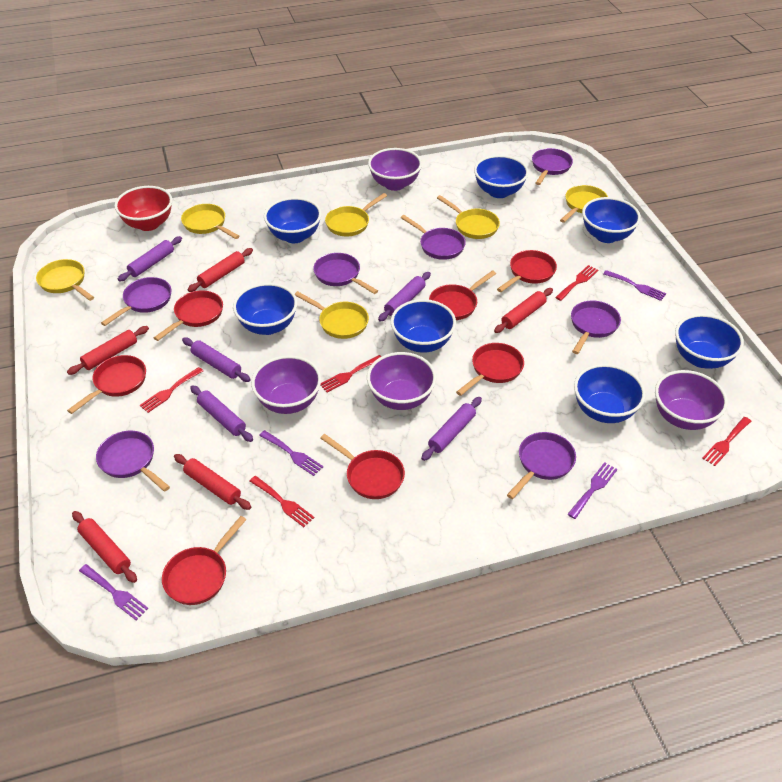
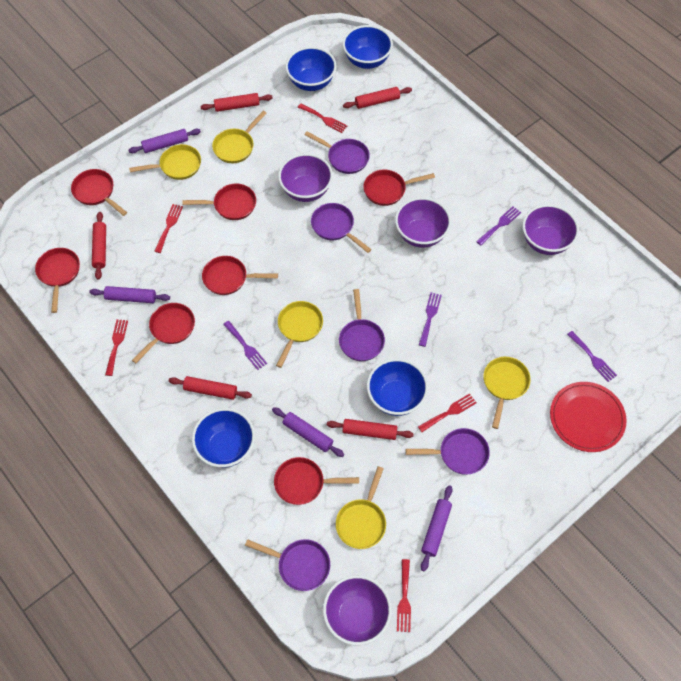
blue bowl: [233,283,297,335] [264,197,322,243] [391,299,456,353] [474,155,529,198] [574,364,646,423] [582,197,641,243] [675,314,744,369] = 7 -> [192,408,255,468] [285,47,336,91] [343,25,393,69] [367,359,428,416] = 4
purple pan: [96,431,170,492] [101,277,171,326] [313,253,378,294] [401,215,466,260] [507,432,576,499] [532,148,573,185] [571,300,621,354] = 7 -> [245,539,330,591] [305,131,370,174] [311,203,372,253] [339,289,385,361] [406,428,490,475] = 5
purple rolling pin: [118,236,182,282] [182,338,251,382] [190,385,253,442] [378,272,431,322] [421,397,482,461] = 5 -> [89,286,170,303] [128,129,201,153] [272,407,344,457] [421,485,453,571] = 4
red bowl: [115,186,172,231] = 1 -> none = 0
red plate: none = 0 -> [550,382,627,452] = 1
yellow pan: [36,259,94,301] [181,204,240,239] [295,291,369,339] [325,193,387,236] [437,195,500,239] [560,185,608,223] = 6 -> [129,144,201,180] [212,111,267,163] [276,301,323,368] [336,466,386,549] [483,357,531,429] = 5

